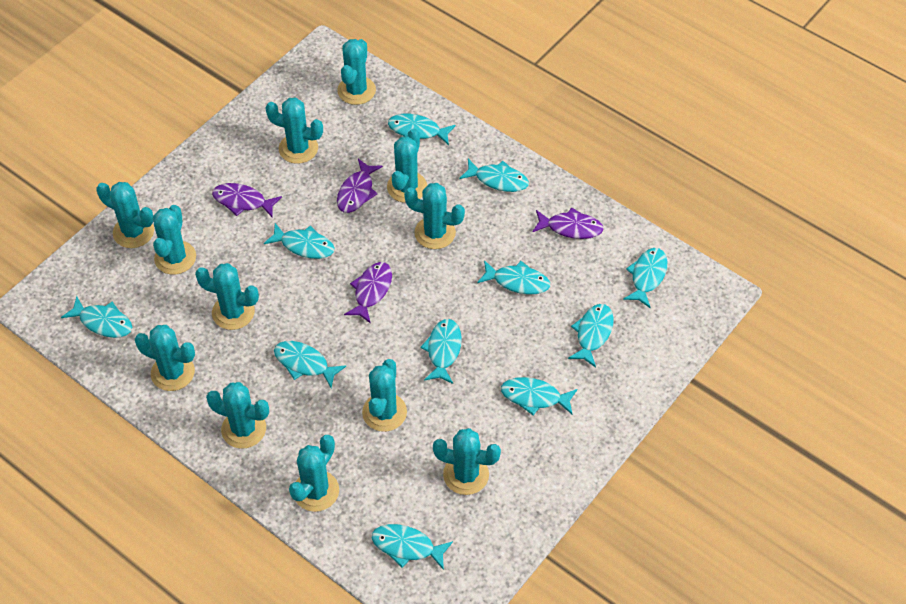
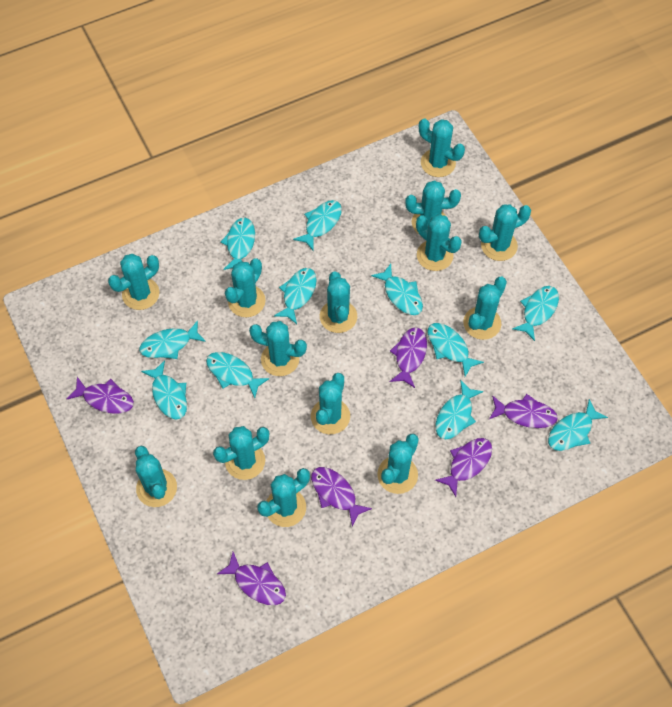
purple fish: [212,183,282,217] [337,159,383,213] [344,262,392,324] [532,207,604,239] = 4 -> [67,377,134,414] [217,552,286,605] [311,467,372,527] [390,328,427,388] [435,438,492,497] [489,394,558,428] = 6
turquoise cactus: [97,182,154,248] [135,325,195,391] [153,205,196,275] [195,263,259,330] [206,382,269,449] [265,97,323,164] [289,435,339,512] [337,39,376,105] [362,359,407,432] [387,128,427,203] [404,183,465,249] [433,428,501,495] = 12 -> [108,254,159,310] [135,446,177,507] [213,426,269,480] [225,258,266,317] [249,321,307,376] [258,468,310,527] [311,373,350,434] [320,271,357,333] [377,434,419,494] [405,180,461,235] [416,214,462,271] [419,118,465,177] [463,277,507,340] [479,204,531,261] = 14

